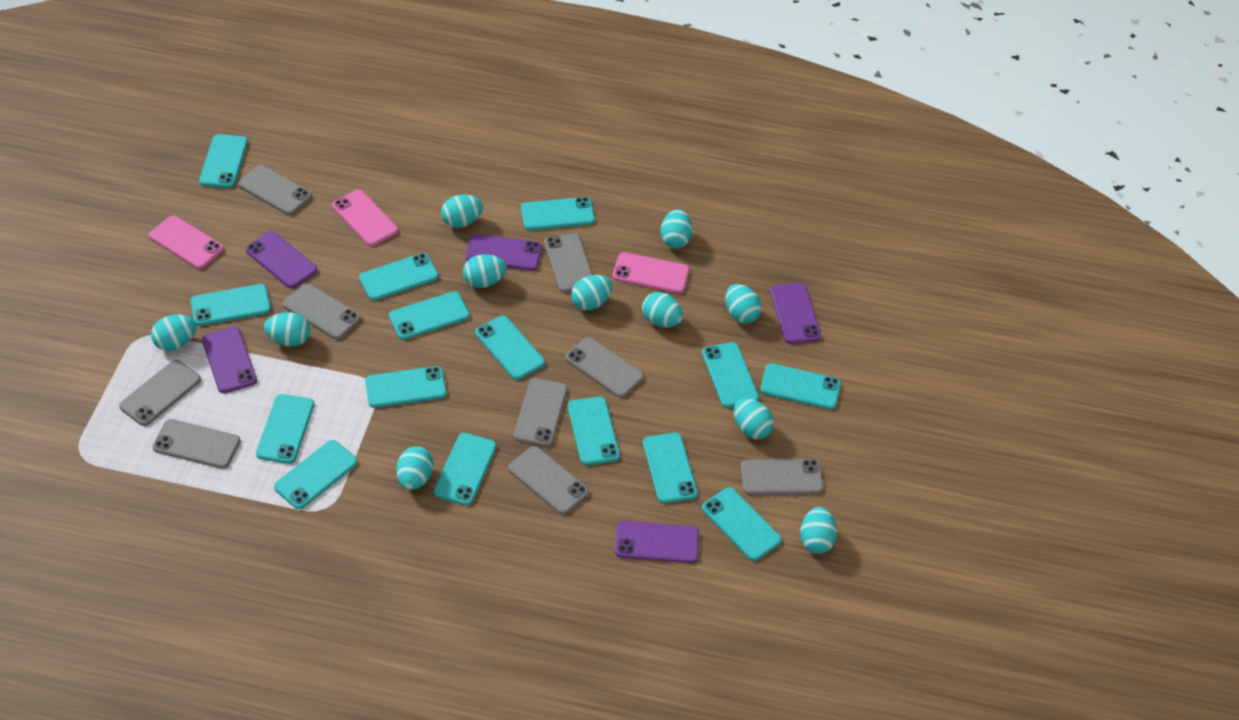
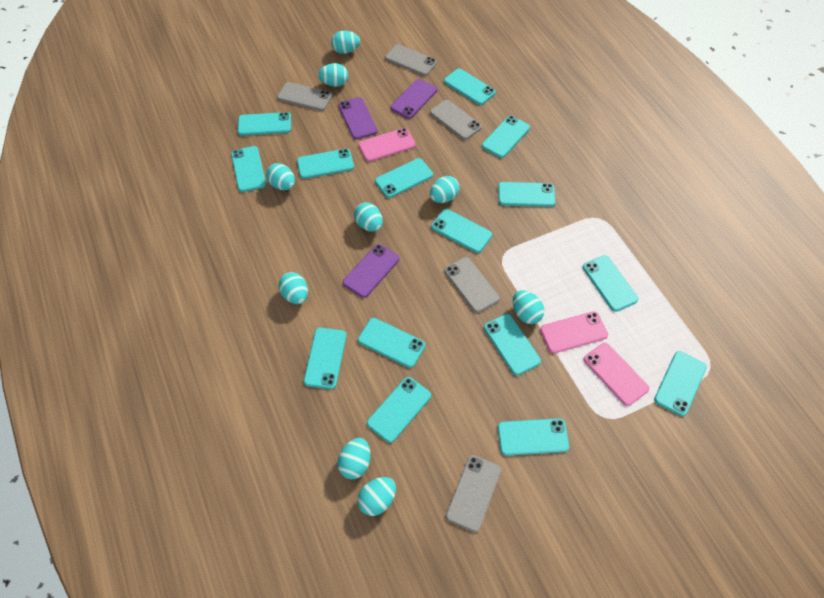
grey phone: [119,360,201,426] [152,419,241,469] [238,165,312,215] [283,283,361,340] [508,446,589,515] [514,378,567,447] [544,233,593,293] [565,337,644,398] [741,459,823,495] = 9 -> [277,82,332,111] [385,44,437,76] [430,100,482,140] [444,257,500,313] [446,455,501,532] = 5
purple phone: [201,327,257,393] [245,231,318,288] [466,234,542,271] [615,521,699,563] [770,283,821,344] = 5 -> [338,97,378,140] [343,244,400,298] [390,79,437,119] = 3
turquoise egg: [151,314,197,351] [264,312,310,347] [396,447,433,490] [441,195,483,228] [463,254,507,288] [571,275,612,310] [642,292,683,327] [660,209,693,249] [725,284,762,324] [734,398,774,439] [800,507,837,554] = 11 -> [266,163,295,190] [279,272,308,304] [318,63,348,87] [331,31,360,54] [337,438,371,479] [354,202,383,232] [357,477,396,516] [430,176,459,203] [513,290,544,324] = 9

